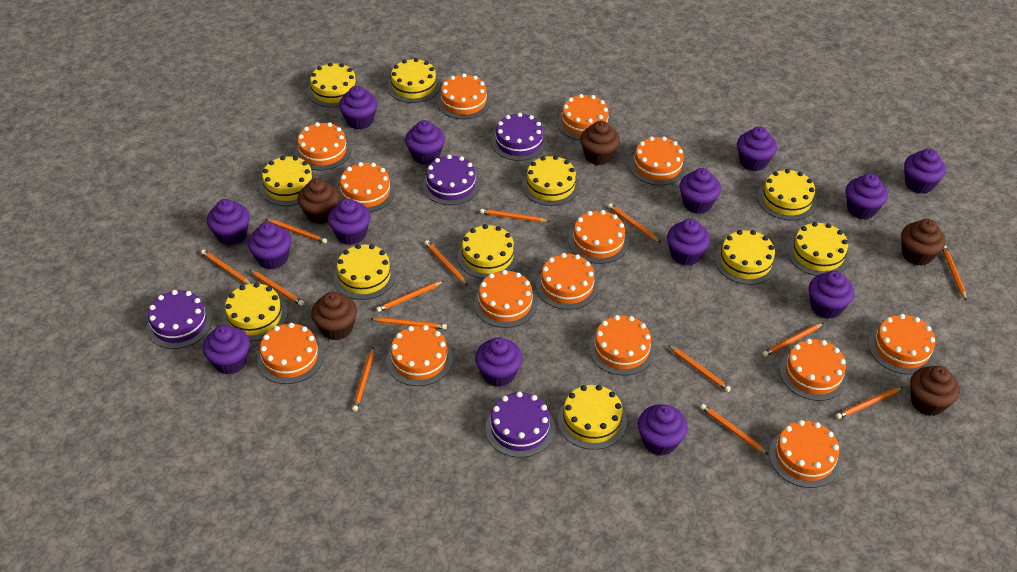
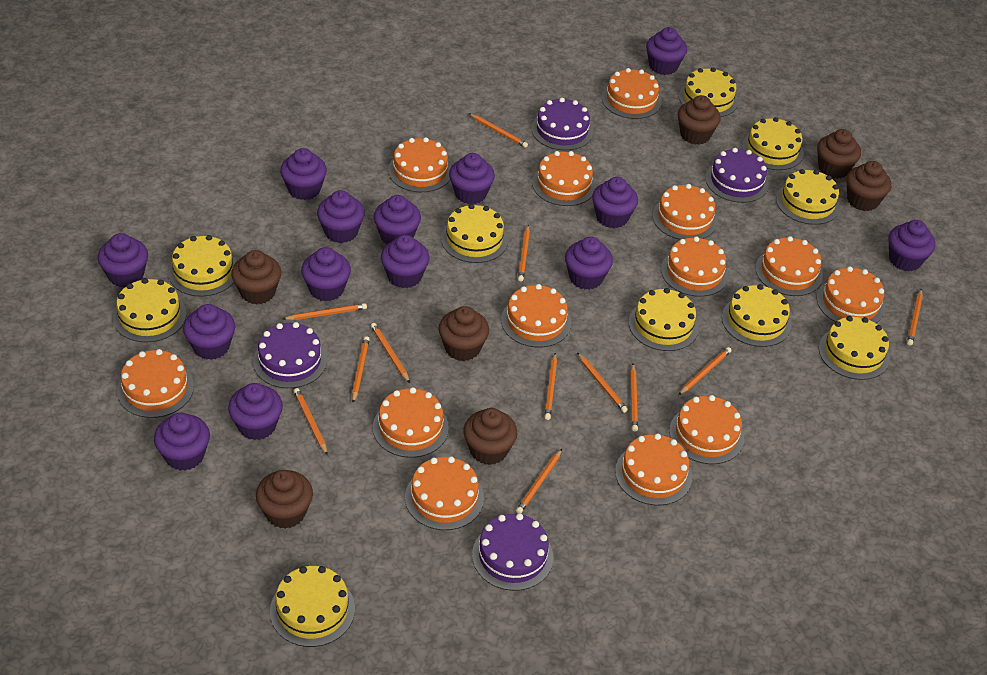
brown cupcake: [298,178,339,224] [311,292,357,340] [580,121,620,165] [901,219,946,266] [910,366,960,416] = 5 -> [231,250,282,305] [256,470,313,529] [438,306,489,361] [463,408,517,465] [677,95,721,145] [817,129,861,179] [846,161,891,211] = 7
orange cake: [257,323,324,384] [295,122,351,170] [337,162,395,212] [387,325,453,386] [437,73,491,119] [474,270,537,328] [536,253,599,310] [557,94,612,140] [568,210,629,264] [589,315,655,376] [629,136,687,185] [769,420,841,488] [780,339,848,401] [869,314,936,375] = 14 -> [117,349,194,418] [373,387,449,458] [388,137,452,192] [405,456,484,530] [501,284,572,347] [532,151,596,206] [602,68,662,119] [615,433,692,505] [652,184,718,240] [661,236,729,297] [669,395,744,464] [755,236,823,296] [817,266,885,323] = 13
orange pencil: [201,250,251,284] [249,270,304,306] [266,219,327,243] [352,347,374,411] [371,317,447,329] [376,281,444,312] [425,240,467,285] [480,209,550,222] [608,203,661,243] [668,345,731,392] [700,404,768,454] [762,323,823,357] [836,387,903,419] [942,245,966,300] = 14 -> [283,303,367,320] [294,388,328,455] [352,336,370,403] [371,323,410,383] [469,113,528,148] [516,449,562,513] [518,225,530,282] [544,353,557,420] [577,352,628,413] [630,364,638,431] [679,347,732,395] [907,289,923,346] = 12
yellow cake: [223,282,288,341] [260,156,317,206] [308,63,361,108] [333,244,396,300] [388,58,441,103] [457,224,519,279] [522,155,580,206] [558,385,627,450] [715,230,777,285] [758,169,817,220] [787,222,850,276] = 11 -> [113,278,186,342] [168,235,237,297] [270,566,355,647] [441,204,508,263] [629,288,699,351] [679,67,738,117] [722,284,792,347] [742,117,804,170] [776,169,840,225] [819,316,890,380] = 10

